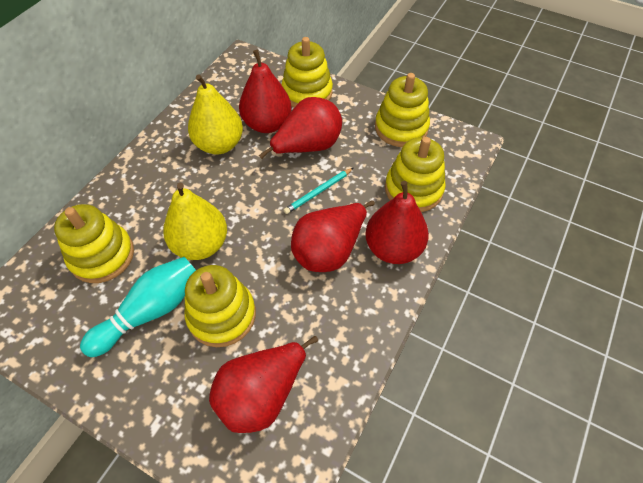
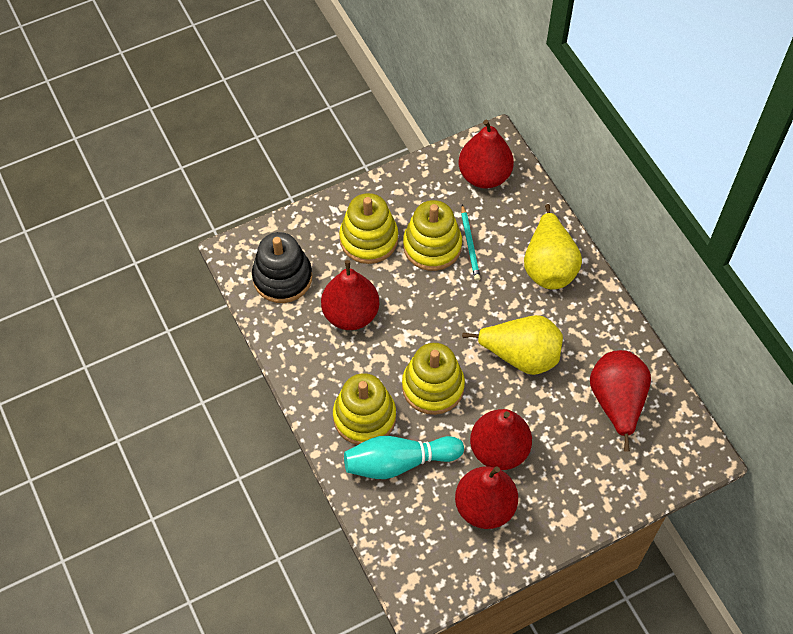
black stacking toy: none = 0 -> [252,232,312,303] = 1
yellow stacking toy: [54,204,134,283] [184,265,256,347] [281,37,333,108] [375,73,430,147] [385,137,446,212] = 5 -> [333,373,396,445] [339,193,398,264] [402,343,465,415] [403,200,462,271] = 4

